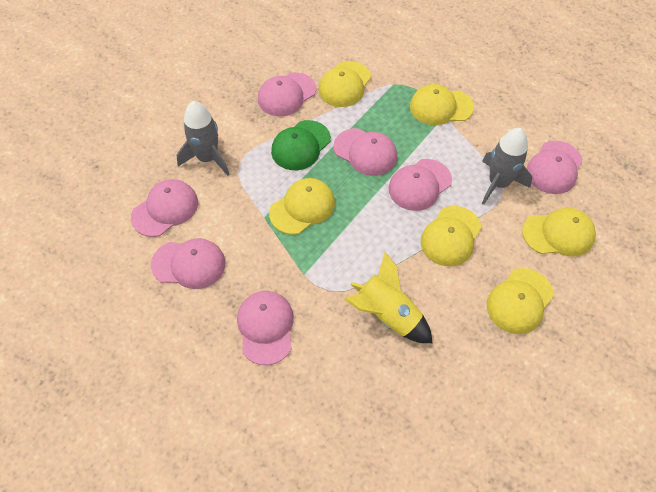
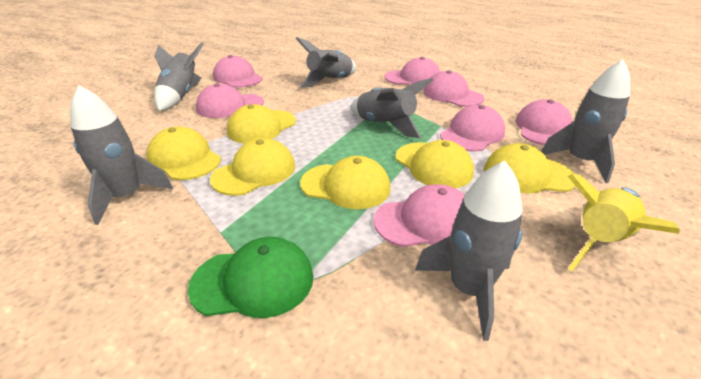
grey rocket: [176,101,230,176] [482,128,532,205] = 2 -> [70,85,173,225] [154,42,204,111] [296,37,356,88] [350,78,434,138] [415,160,523,341] [541,59,630,183] = 6

